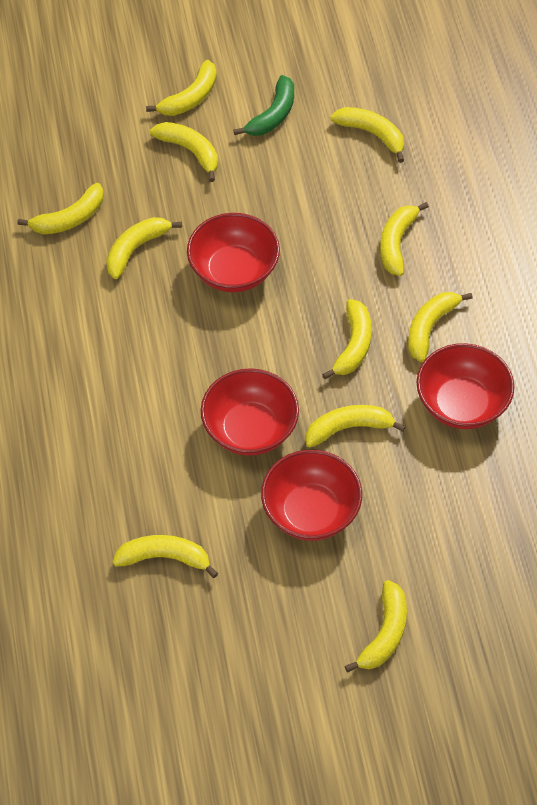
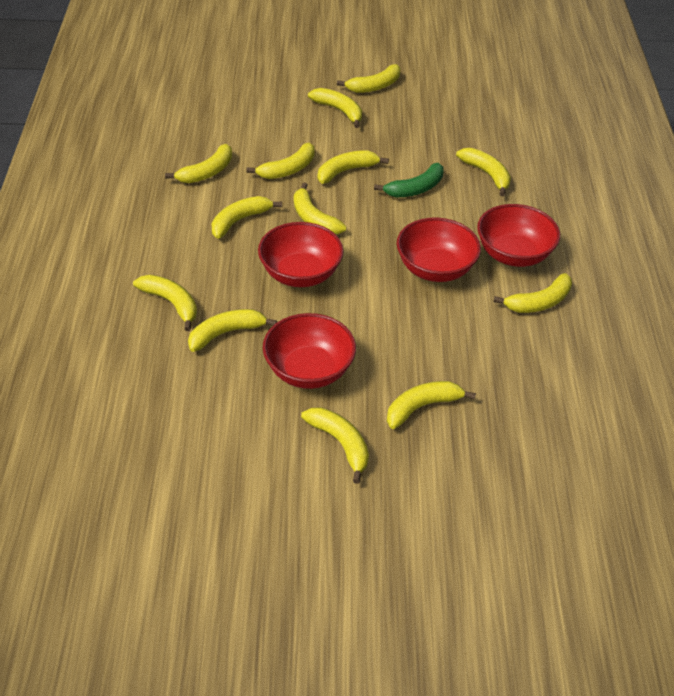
yellow banana: [17,183,104,234] [106,217,182,279] [112,535,218,578] [146,60,217,116] [150,122,218,182] [306,405,406,447] [322,299,372,379] [330,107,404,163] [345,580,407,672] [380,202,429,276] [408,292,473,362] = 11 -> [133,275,197,331] [165,144,232,183] [188,309,277,352] [211,196,282,239] [246,143,315,179] [294,183,346,234] [301,407,369,484] [308,88,362,128] [318,150,389,184] [337,64,400,93] [387,381,476,429] [456,148,511,196] [493,273,572,313] = 13

